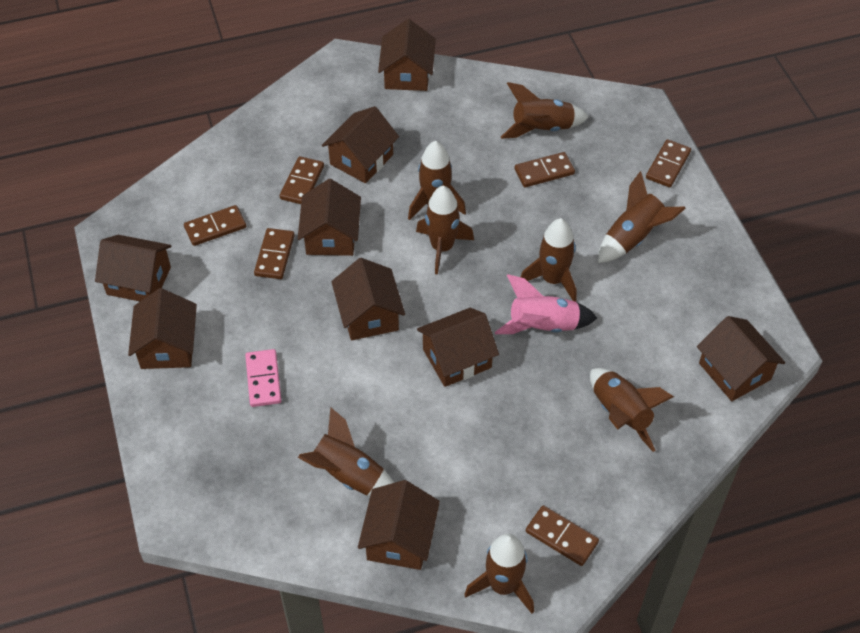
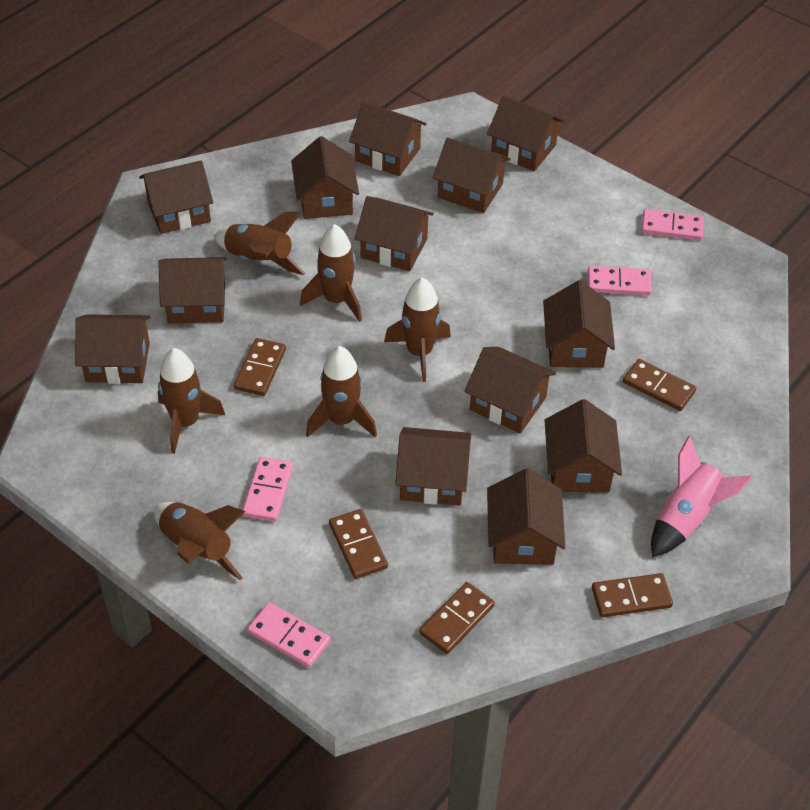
brown domino: [184,205,246,246] [254,228,295,279] [280,156,324,204] [514,152,575,187] [526,505,599,566] [646,139,691,187] = 6 -> [234,338,286,396] [329,509,388,579] [419,582,495,654] [592,573,673,617] [623,359,696,411] = 5
brown house: [95,235,172,301] [128,288,197,369] [298,179,361,256] [322,106,399,183] [331,258,405,340] [358,480,440,570] [378,19,436,91] [417,308,499,387] [697,316,785,401] = 9 -> [75,314,150,384] [139,161,213,234] [158,257,227,324] [291,136,359,219] [349,102,427,176] [355,196,434,271] [395,427,471,506] [433,137,511,213] [464,347,556,433] [487,96,564,171] [487,468,565,565] [543,280,615,368] [544,399,622,492] = 13
brown rocket: [298,408,394,496] [408,141,466,220] [416,186,474,275] [464,533,534,613] [501,82,589,139] [521,218,577,302] [590,368,674,452] [597,171,686,263] = 8 -> [154,502,245,581] [158,348,225,454] [214,211,305,275] [300,224,362,322] [306,346,377,437] [384,277,451,382] = 6
pink domino: [245,349,281,407] = 1 -> [242,457,293,522] [248,602,330,668] [588,266,652,296] [641,209,704,241] = 4

